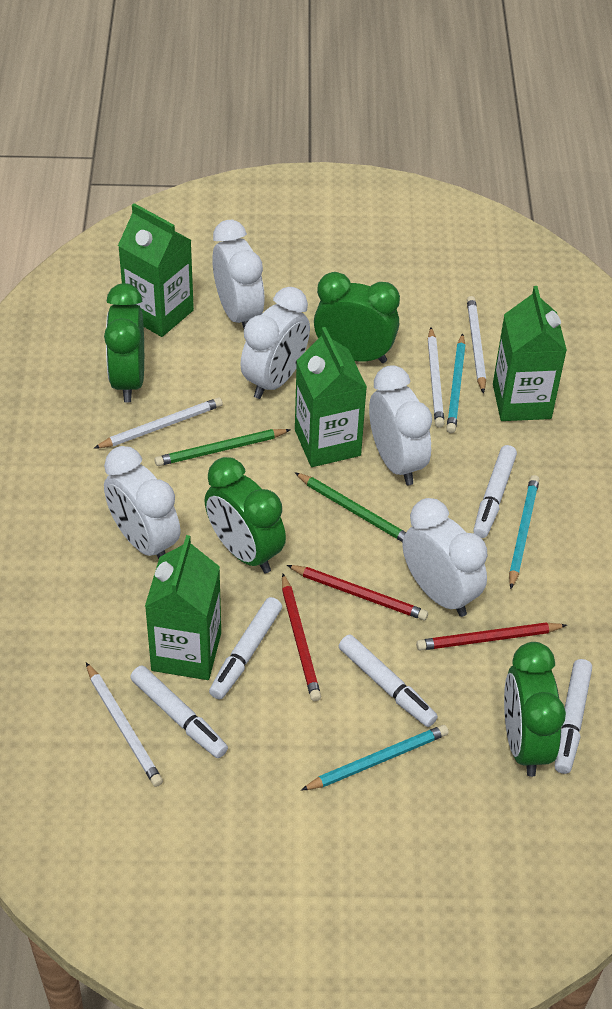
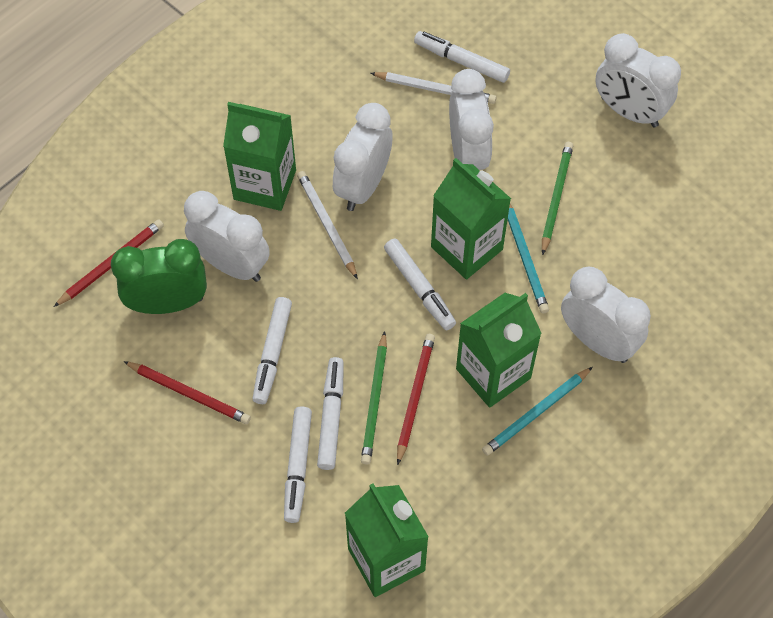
green clock: [104,283,144,403] [205,457,286,573] [314,272,400,363] [504,642,566,777] = 4 -> [111,239,207,314] = 1
turquoise pencil: [301,725,449,790] [447,333,466,433] [509,475,539,589] = 3 -> [482,367,593,456] [508,204,549,314] = 2
white pencil: [86,662,163,787] [94,397,223,449] [428,327,444,428] [467,296,486,394] = 4 -> [297,171,358,279] [371,72,496,104] = 2

